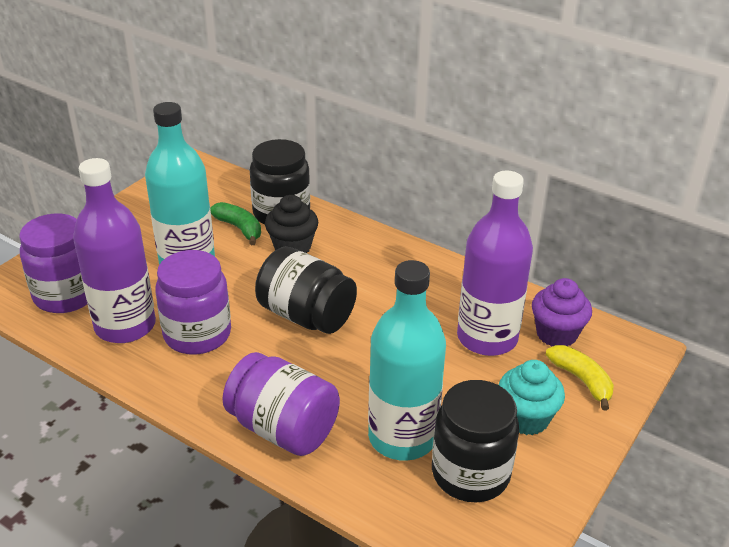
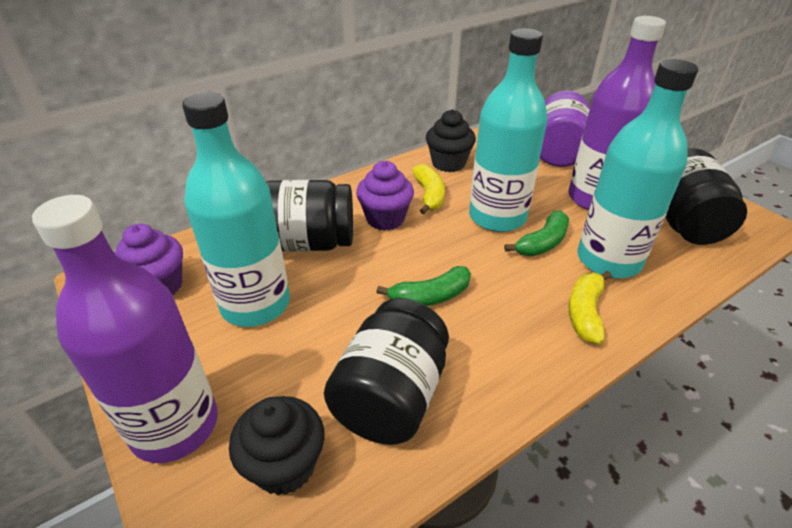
black cupcake: [265,195,318,253] = 1 -> [229,396,324,495] [426,109,476,172] = 2
green banana: [210,202,261,245] = 1 -> [376,266,471,306] [504,210,569,256] = 2
purple cupcake: [532,278,592,347] = 1 -> [115,224,183,295] [356,161,414,231] = 2
purple jar: [19,214,87,313] [155,250,231,355] [222,352,340,456] = 3 -> [540,90,590,167] = 1
turquoise bottle: [145,102,215,265] [368,260,446,461] = 2 -> [182,92,290,327] [469,28,547,232] [577,59,698,279] = 3
turquoise cupcake: [499,360,565,435] = 1 -> none = 0
yellow banana: [546,345,614,411] = 1 -> [413,164,445,214] [569,271,612,344] = 2

